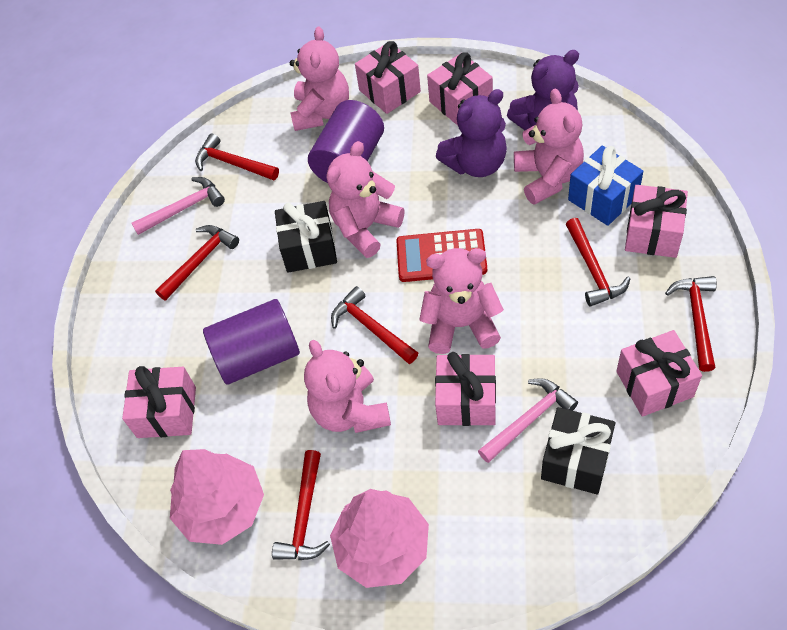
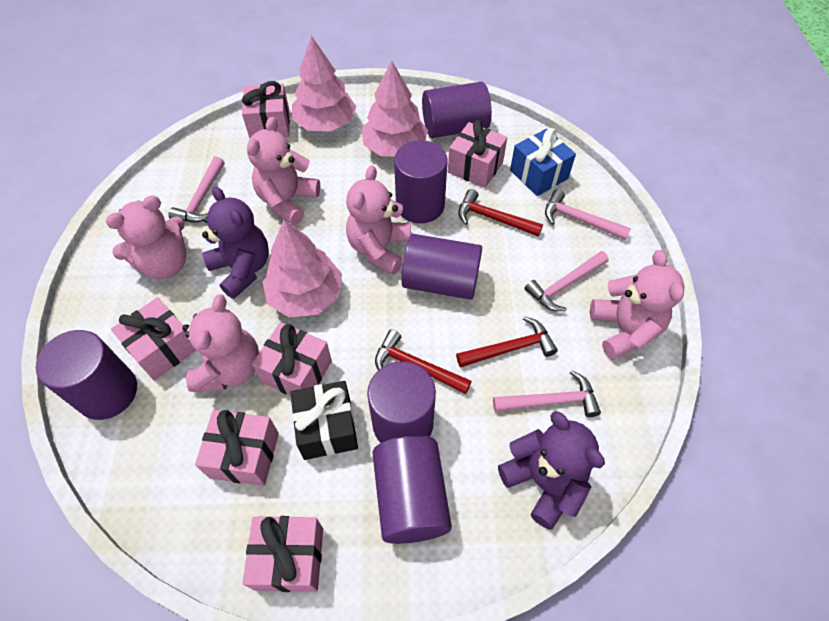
black gift: [275,201,337,273] [541,407,615,495] = 2 -> [290,381,358,460] = 1
pink hammer: [131,177,225,235] [478,378,578,463] = 2 -> [168,156,224,223] [493,370,601,417] [525,251,609,311] [545,189,631,240] = 4
pink tree: [170,449,264,545] [330,489,429,588] = 2 -> [262,220,342,318] [292,36,356,132] [361,61,428,157] = 3
purple cylinder: [203,299,300,385] [308,100,384,183] = 2 -> [35,330,137,420] [367,361,436,443] [372,435,452,544] [394,140,448,223] [401,234,482,300] [422,82,492,138] = 6
red calculator: [396,229,487,282] = 1 -> none = 0
red hammer: [155,225,239,301] [195,134,279,181] [272,450,330,560] [331,286,418,364] [566,218,631,307] [665,276,717,372] = 6 -> [375,329,472,394] [456,316,558,368] [458,189,543,237] = 3

